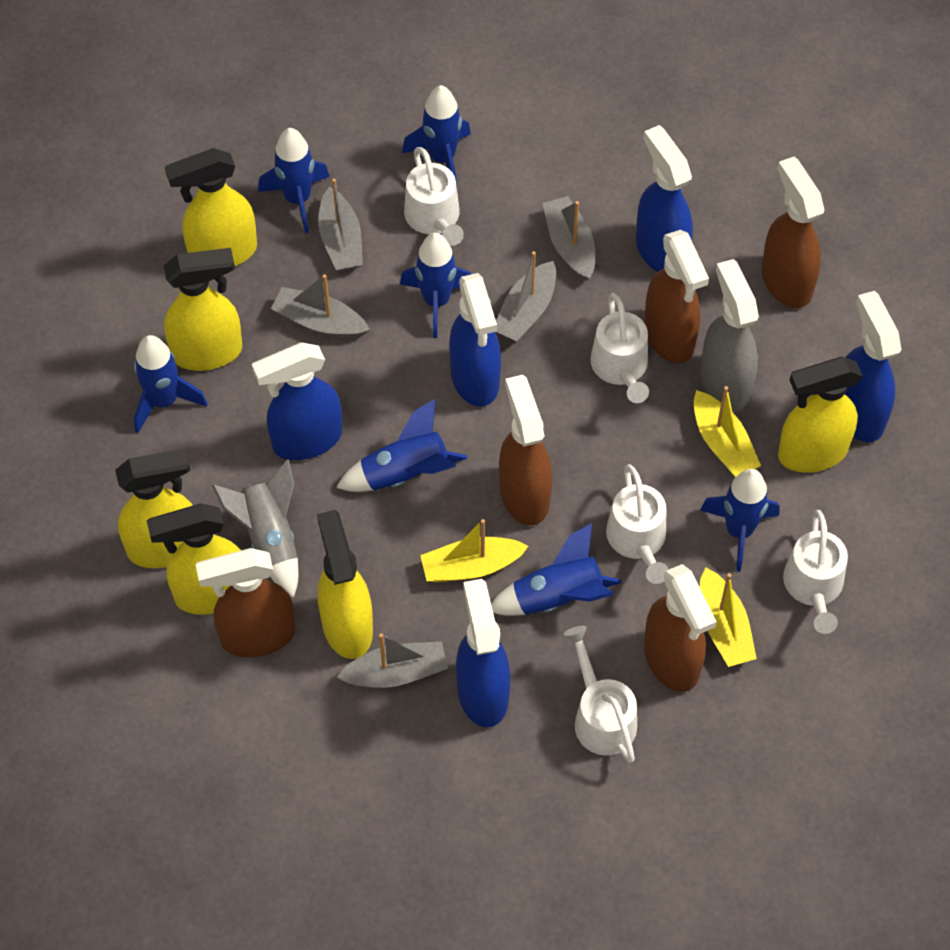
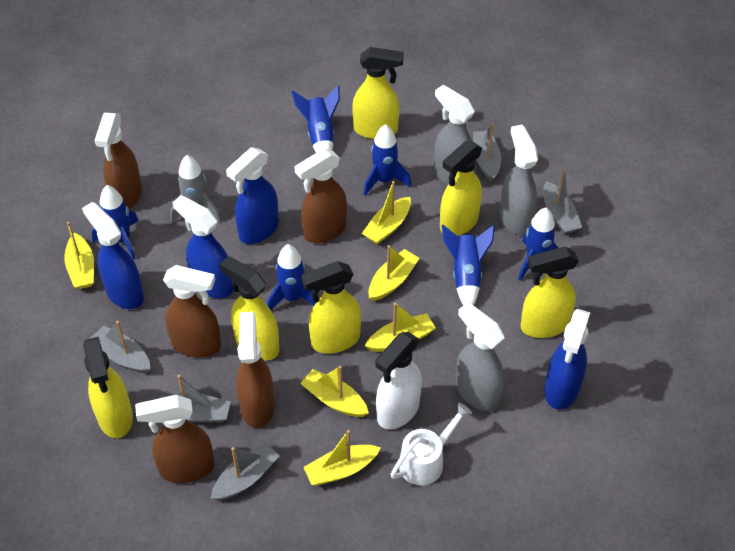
blue rocket: [134,335,208,433] [258,128,330,233] [336,398,467,492] [400,233,472,338] [402,85,471,186] [491,522,622,616] [700,469,779,572] = 7 -> [92,185,139,260] [267,244,316,310] [291,85,340,153] [364,124,411,195] [442,225,495,306] [518,208,559,281] = 6
blue spray bottle: [252,342,342,460] [449,273,501,407] [456,579,511,727] [636,125,693,272] [845,291,901,442] = 5 -> [82,202,144,309] [172,195,233,298] [226,147,279,244] [544,309,590,409] = 4
grey spray bottle: [701,259,759,411] = 1 -> [434,85,476,185] [456,302,505,411] [500,125,538,235] = 3
white spray bottle: none = 0 -> [375,332,422,429] = 1
white watering can: [404,147,464,246] [564,626,637,763] [590,293,649,403] [606,464,669,584] [783,510,848,634] = 5 -> [390,403,472,486] = 1
yellow boat: [420,519,528,582] [694,386,761,477] [700,568,757,667] = 3 -> [64,222,94,289] [300,366,369,417] [304,430,381,486] [362,181,411,244] [365,303,436,352] [368,245,420,301] = 6

